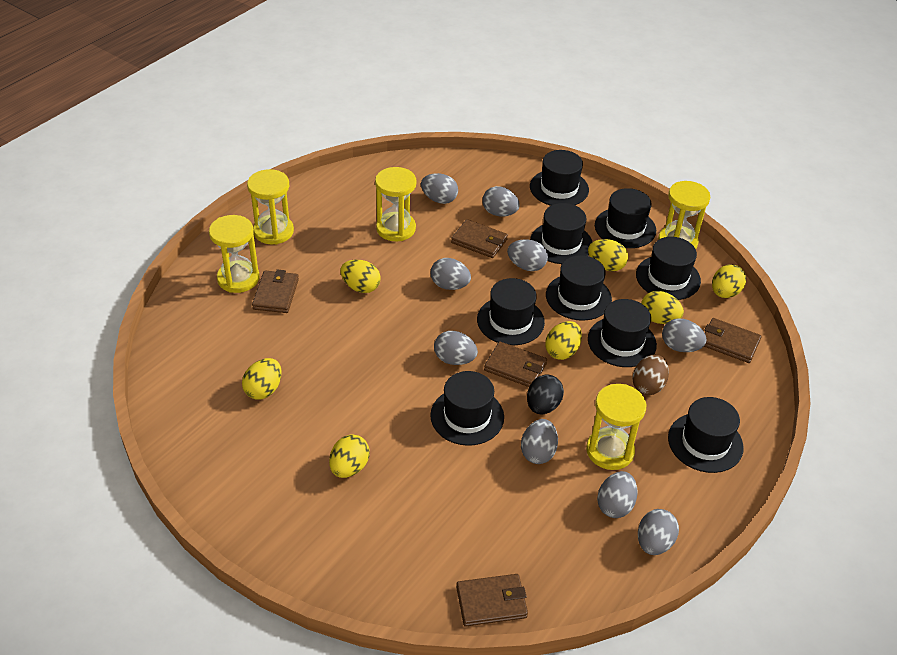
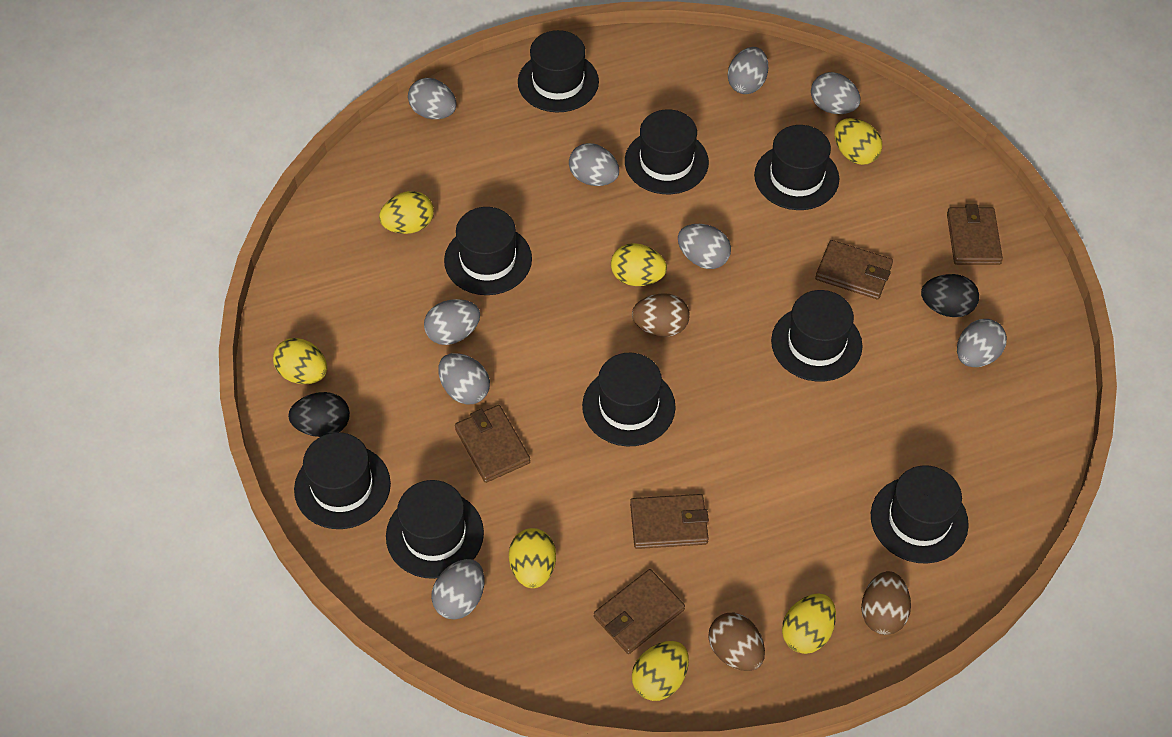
black egg: [527,375,564,414] = 1 -> [288,392,350,437] [921,274,979,317] = 2
brown egg: [632,354,669,395] = 1 -> [632,293,690,337] [709,613,765,671] [861,571,911,635] = 3
yellow hourglass: [209,215,260,293] [247,169,294,245] [375,167,416,241] [586,384,646,470] [658,181,710,249] = 5 -> none = 0

